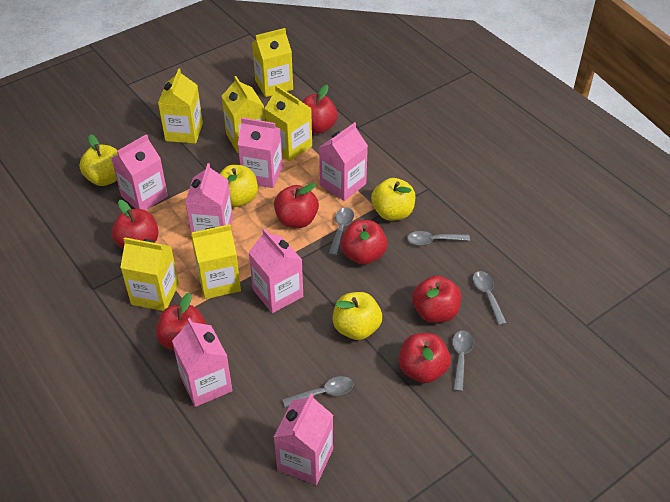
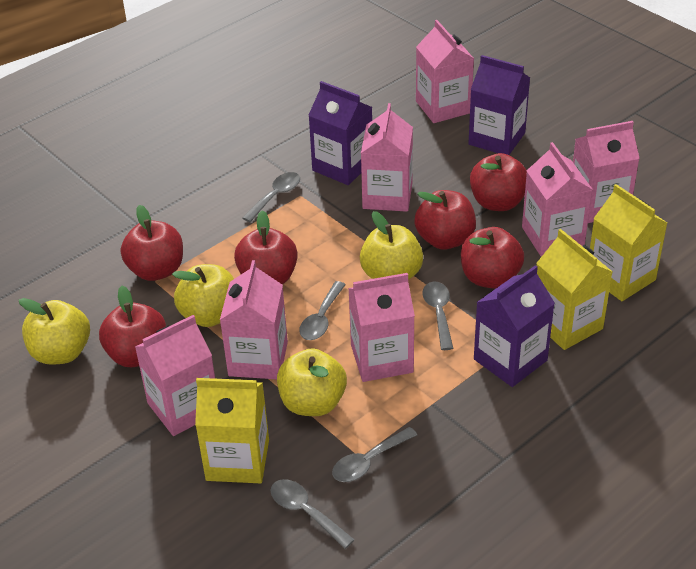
purple carton: none = 0 -> [308,81,372,185] [468,55,530,155] [474,265,555,387] = 3
red apple: [112,200,158,249] [156,293,206,351] [274,183,319,228] [302,85,338,134] [341,220,387,265] [399,333,451,383] [412,276,461,323] = 7 -> [99,286,166,367] [121,205,183,281] [234,211,298,284] [414,190,476,250] [461,227,524,289] [470,153,527,211] = 6
yellow carton: [120,237,179,311] [158,68,203,144] [191,224,241,299] [222,76,265,153] [252,28,293,97] [265,85,312,161] = 6 -> [195,378,269,483] [537,229,613,350] [590,184,667,301] = 3

